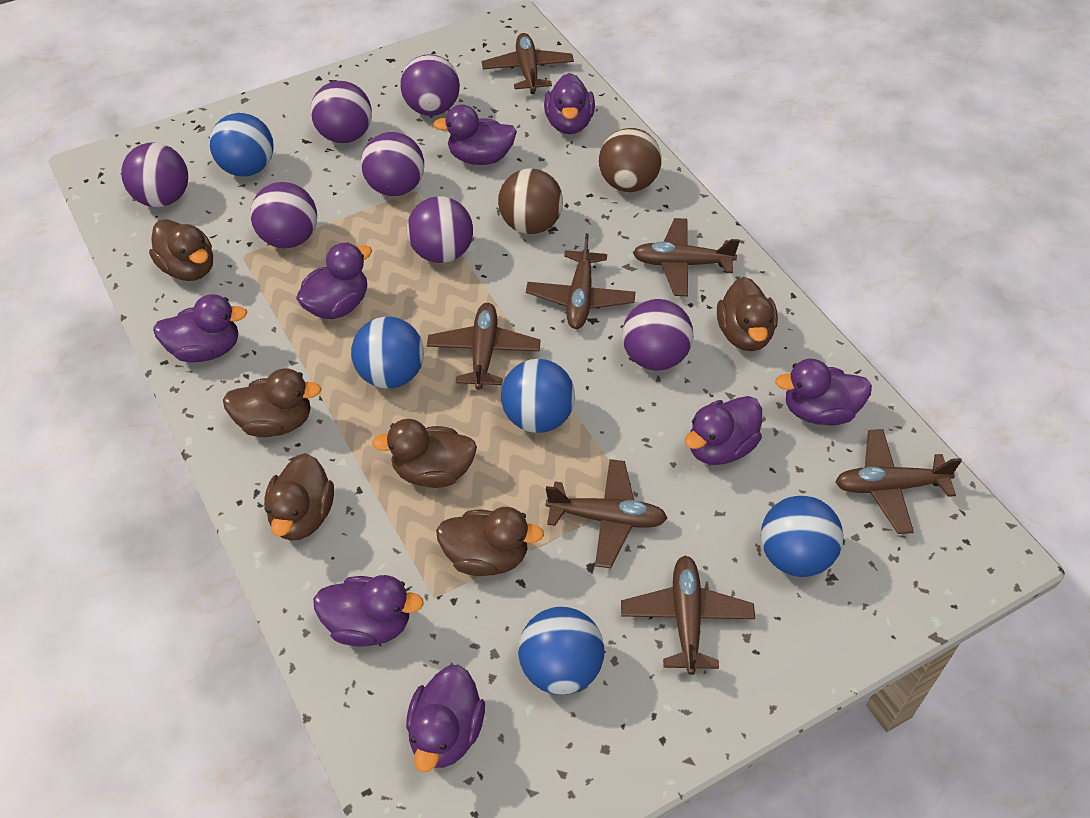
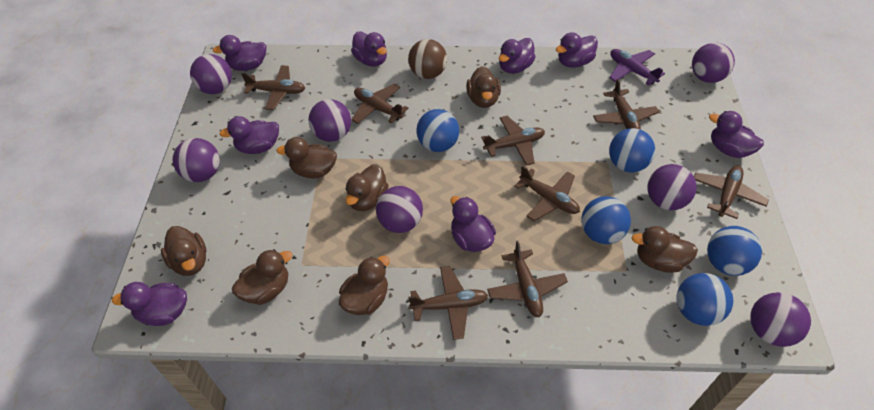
brown ball: [498,168,563,234] [599,128,662,192] = 2 -> [408,39,447,79] = 1
brown duck: [149,219,213,281] [223,368,321,437] [264,453,334,541] [372,419,477,488] [436,507,544,576] [717,277,778,351] = 6 -> [161,226,207,276] [232,249,293,305] [276,137,337,178] [339,255,390,315] [345,164,389,211] [466,66,501,108] [632,226,698,273] = 7
brown plane: [427,303,541,390] [482,33,574,94] [526,233,636,329] [545,459,667,568] [621,556,755,675] [633,218,740,296] [835,429,962,534] = 7 -> [242,65,305,110] [352,84,408,124] [408,266,488,340] [481,116,545,166] [487,241,568,317] [514,165,580,221] [593,79,659,130] [694,165,769,219] = 8
purple plane: none = 0 -> [609,49,665,85] = 1

